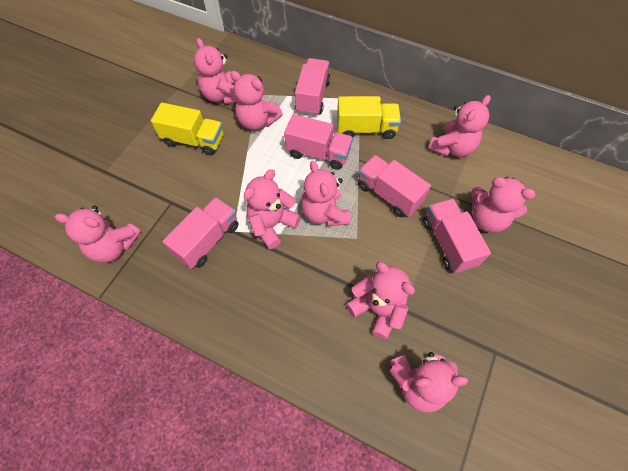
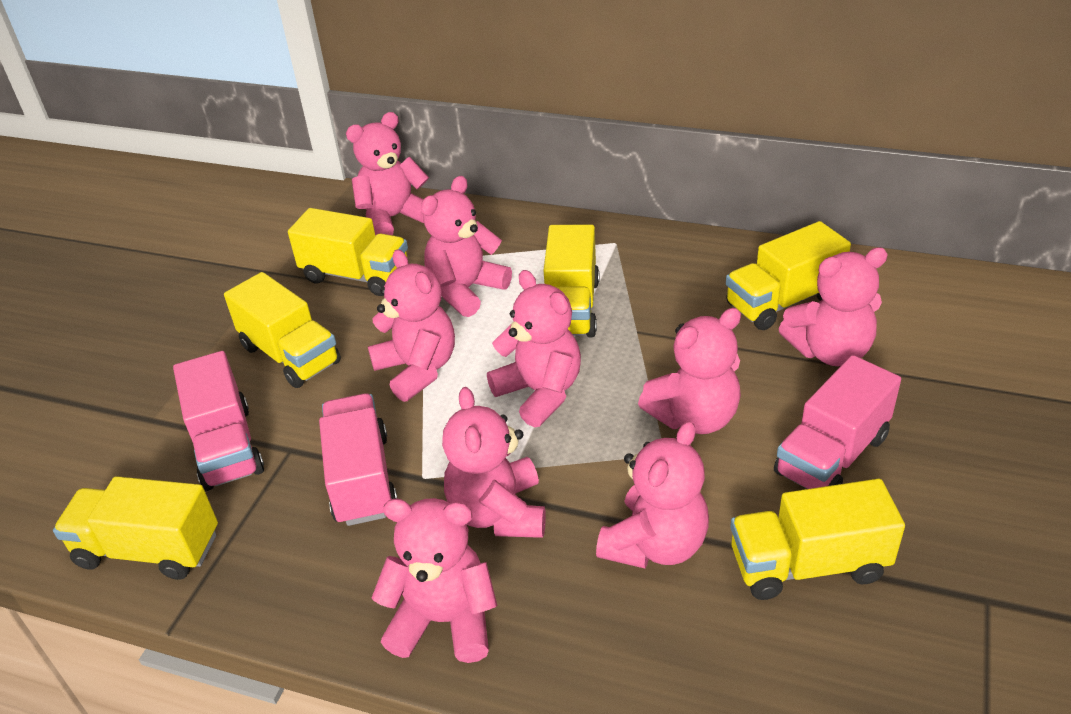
pink truck: [162,197,239,269] [284,114,353,170] [295,58,331,116] [358,155,431,217] [423,198,491,273] = 5 -> [173,351,264,491] [319,393,398,526] [774,355,901,489] = 3
yellow truck: [151,102,224,155] [337,96,401,139] = 2 -> [53,476,218,580] [224,272,341,388] [288,208,408,296] [543,224,600,337] [726,221,851,330] [730,479,905,600] = 6

